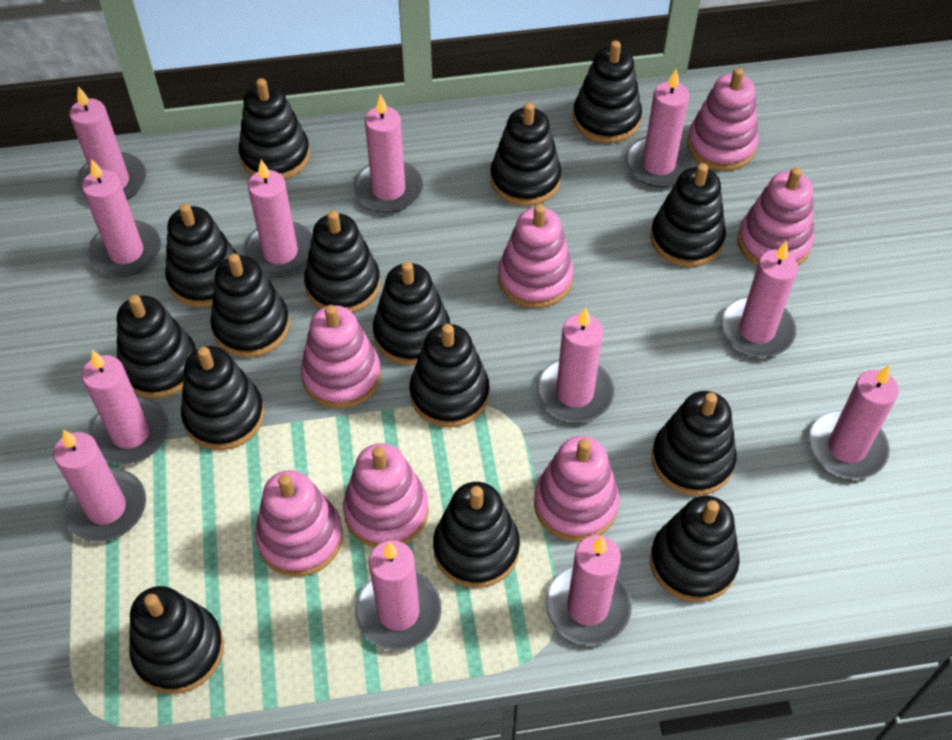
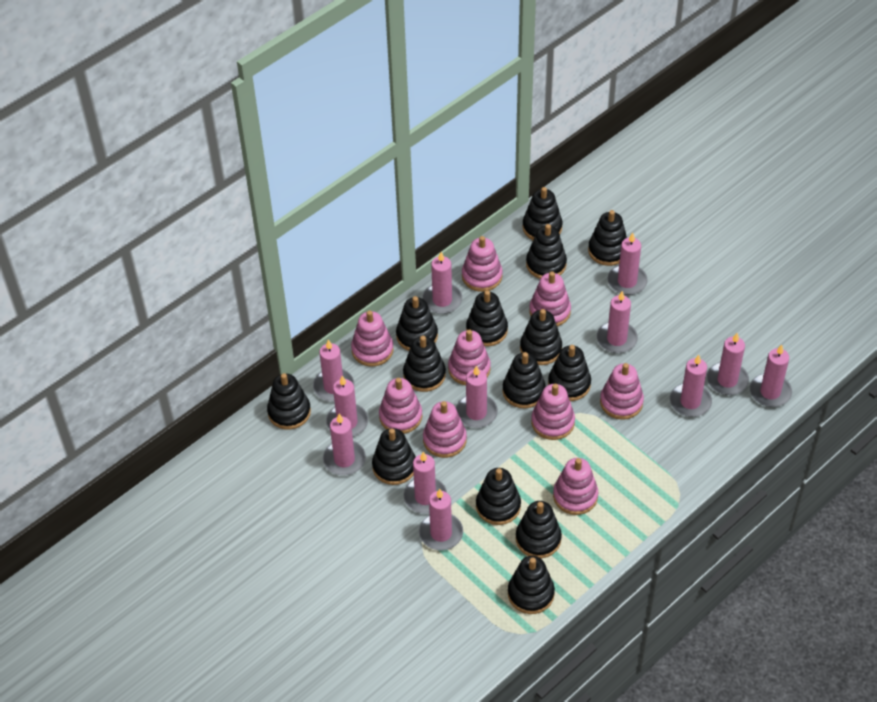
black stacking toy: [117,295,196,399] [129,586,224,694] [165,203,238,307] [181,346,264,450] [210,254,290,358] [239,78,310,180] [304,211,381,313] [373,261,450,365] [410,324,490,428] [433,482,520,588] [490,102,561,206] [573,41,642,143] [650,163,726,267] [650,496,740,602] [652,391,737,496] = 15 -> [267,373,311,430] [372,428,416,485] [396,296,438,351] [403,336,446,392] [466,290,508,346] [476,468,521,525] [503,352,546,408] [508,556,555,614] [516,501,562,558] [520,309,562,365] [522,187,562,240] [526,224,567,279] [548,345,591,401] [588,210,627,266] = 14
pink stacking toy: [255,470,343,577] [301,305,381,409] [343,443,429,548] [498,204,573,308] [534,436,619,542] [687,68,759,171] [737,167,814,266] = 7 -> [351,310,393,367] [379,378,422,434] [423,401,467,458] [448,329,491,385] [462,236,502,292] [529,271,571,327] [531,384,575,440] [553,458,598,515] [600,363,644,420] = 9

